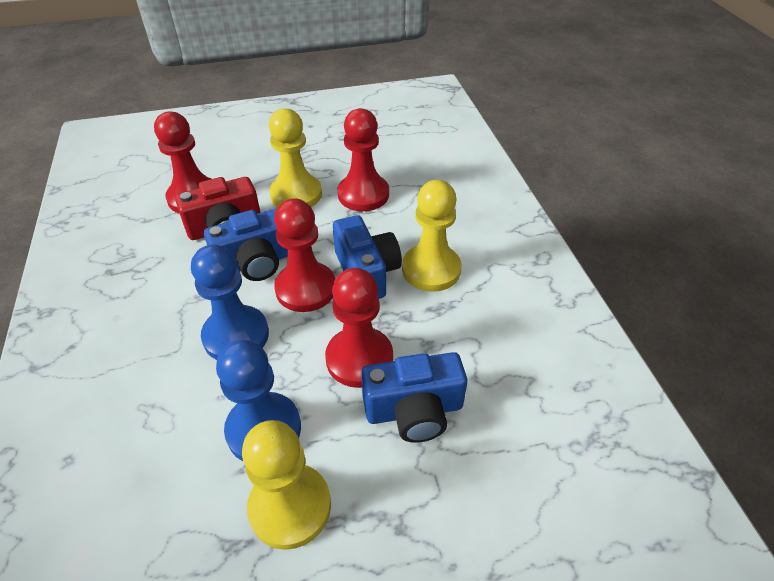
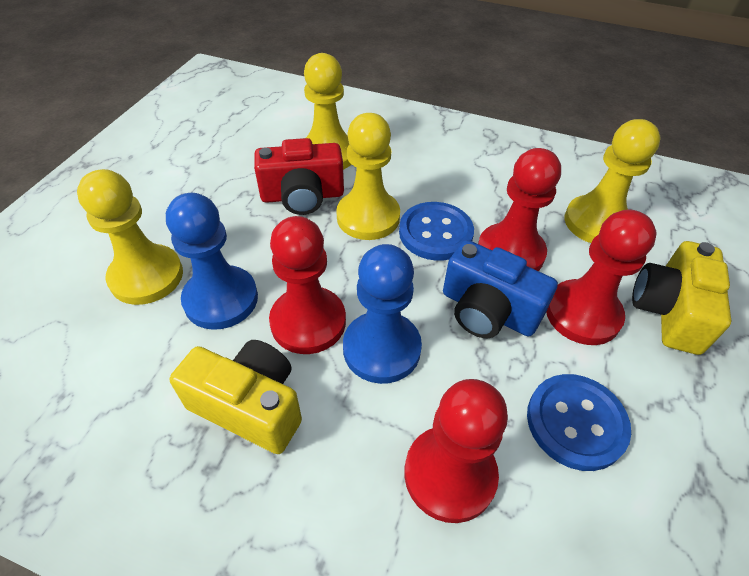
blue button: none = 0 -> [399,202,474,261] [527,374,631,471] = 2
blue camera: [204,208,288,281] [333,215,402,299] [361,352,467,443] = 3 -> [443,240,558,338] = 1
yellow camera: none = 0 -> [170,340,302,454] [632,241,732,355] = 2
yellow pawn: [242,420,331,550] [269,108,322,207] [402,180,461,292] = 3 -> [77,169,183,305] [304,53,351,170] [336,113,400,240] [565,119,661,243] = 4

